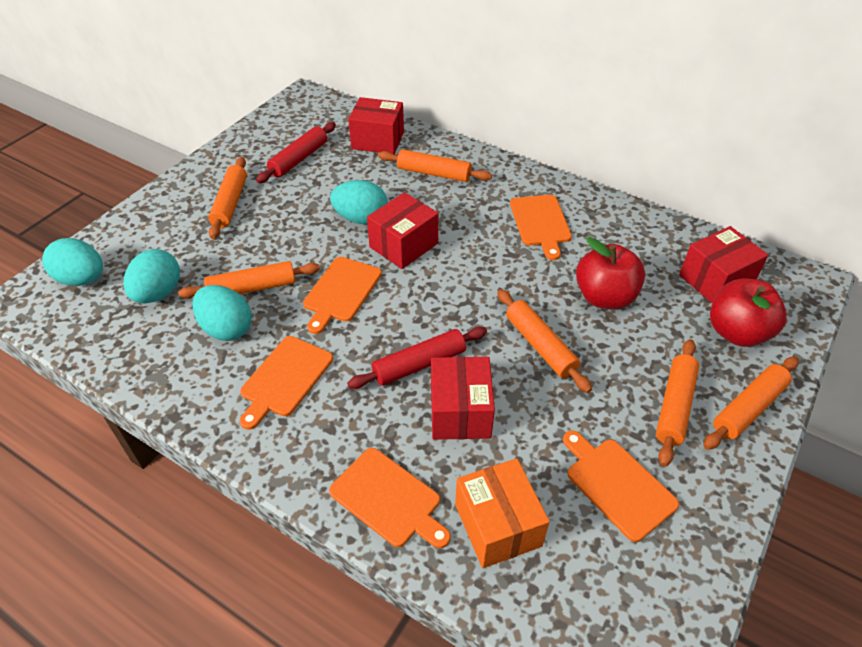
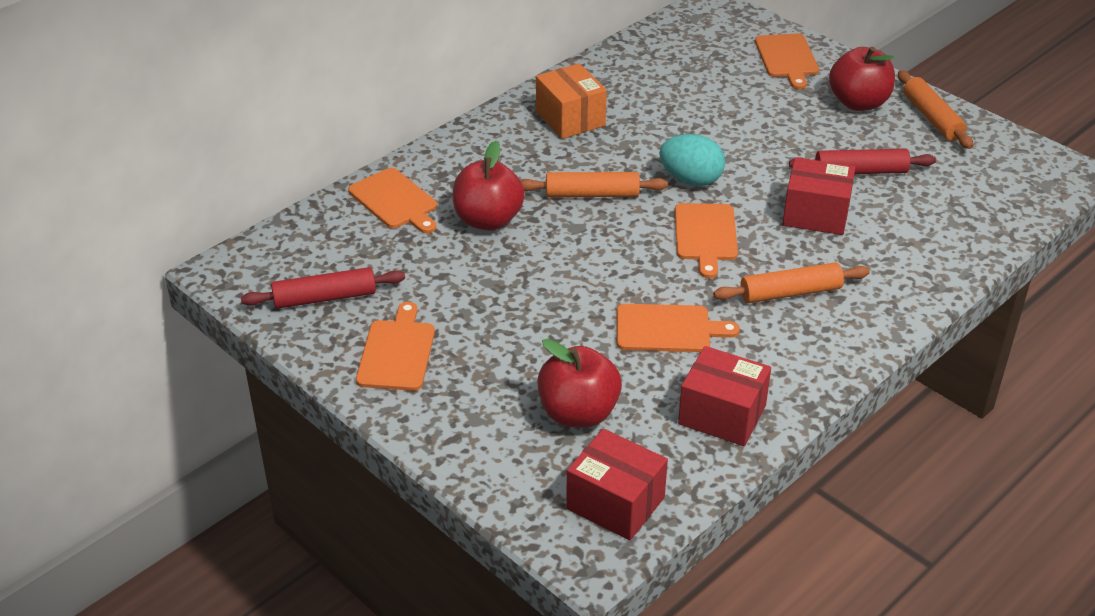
orange rolling pin: [178,261,320,298] [208,157,247,239] [378,149,492,182] [497,289,592,393] [656,339,699,467] [703,356,799,450] = 6 -> [521,172,668,197] [713,263,870,303] [898,70,973,149] = 3
red apple: [576,237,645,309] [710,278,787,347] = 2 -> [453,141,525,231] [537,339,622,428] [829,47,895,111] = 3
red box: [348,97,404,154] [367,192,438,269] [431,357,495,440] [679,226,768,303] = 4 -> [566,429,668,541] [678,346,771,446] [783,157,855,235] = 3
turquoise egg: [42,238,103,286] [123,249,180,304] [192,285,252,341] [330,180,388,224] = 4 -> [659,134,725,186] = 1

